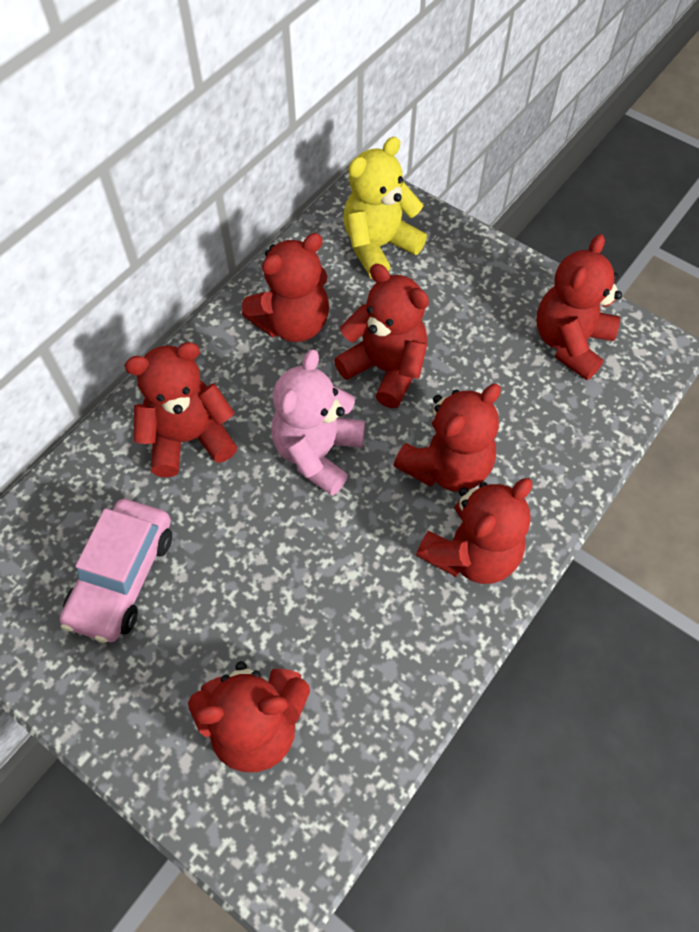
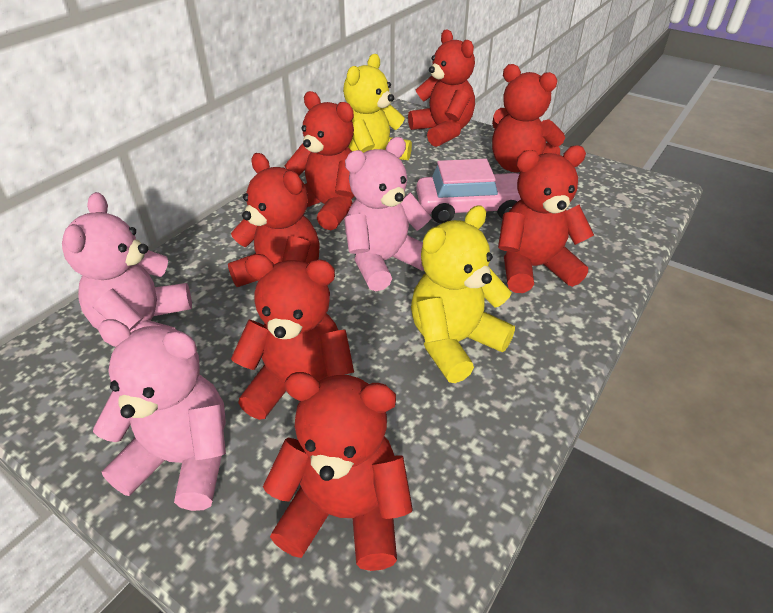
pink teddy bear: [271,349,365,496] = 1 -> [62,192,192,332] [93,319,226,511] [344,137,432,291] = 3
yellow teddy bear: [343,137,427,279] = 1 -> [343,54,412,160] [411,206,515,383] = 2

